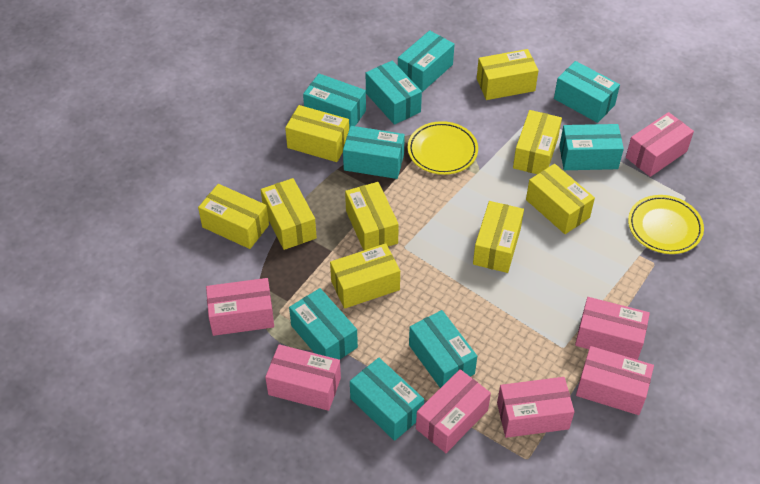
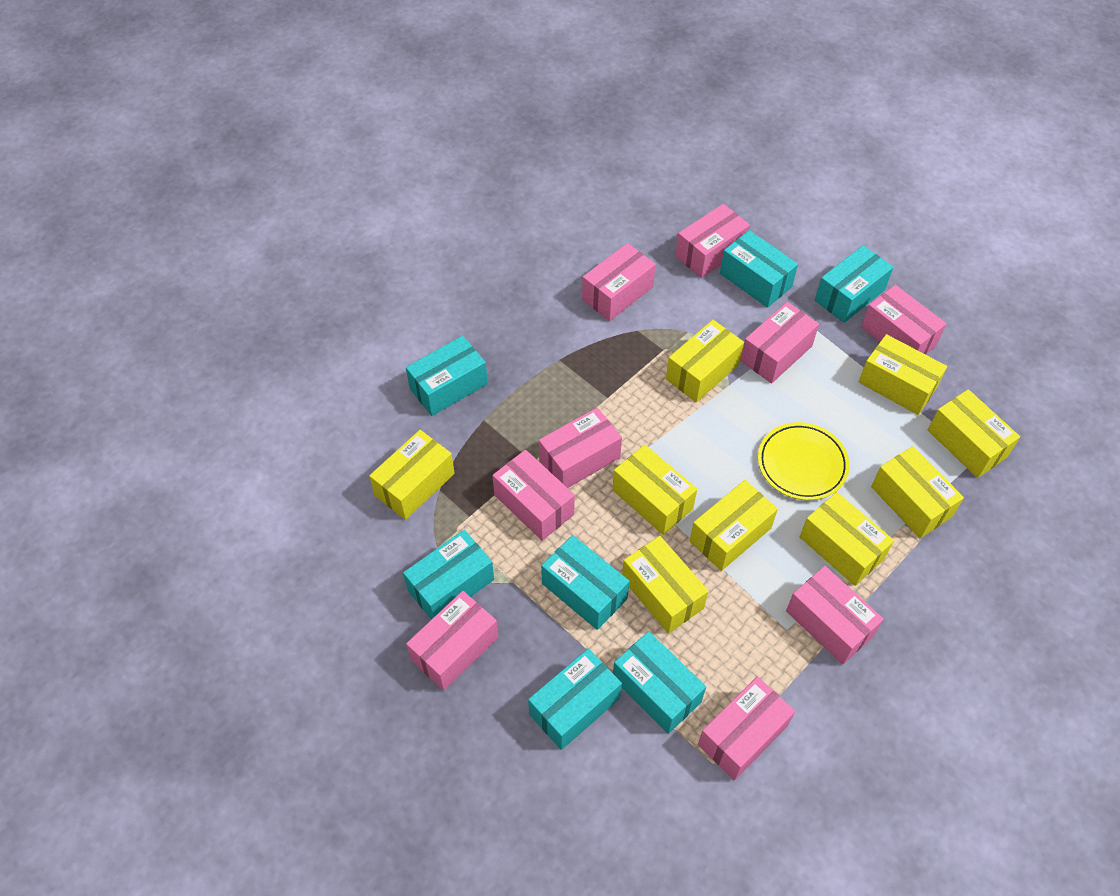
pink box: [206,278,274,336] [265,344,341,411] [416,369,491,453] [497,377,574,438] [575,297,650,360] [576,346,654,415] [626,112,694,177] = 7 -> [406,591,498,691] [492,450,575,541] [539,408,622,488] [582,243,656,321] [675,204,750,278] [698,676,795,780] [740,302,819,384] [786,566,884,665] [861,285,947,355] = 9
turquoise box: [289,288,358,360] [303,74,366,129] [343,126,405,179] [350,358,424,441] [366,60,422,125] [398,30,455,92] [409,310,477,388] [554,61,620,123] [559,124,624,170] = 9 -> [403,530,494,620] [406,336,488,416] [528,648,622,750] [541,535,630,630] [613,631,706,734] [720,230,798,308] [815,245,893,323] = 7
yellow plate: [408,121,478,175] [628,195,704,254] = 2 -> [758,422,850,500] = 1

